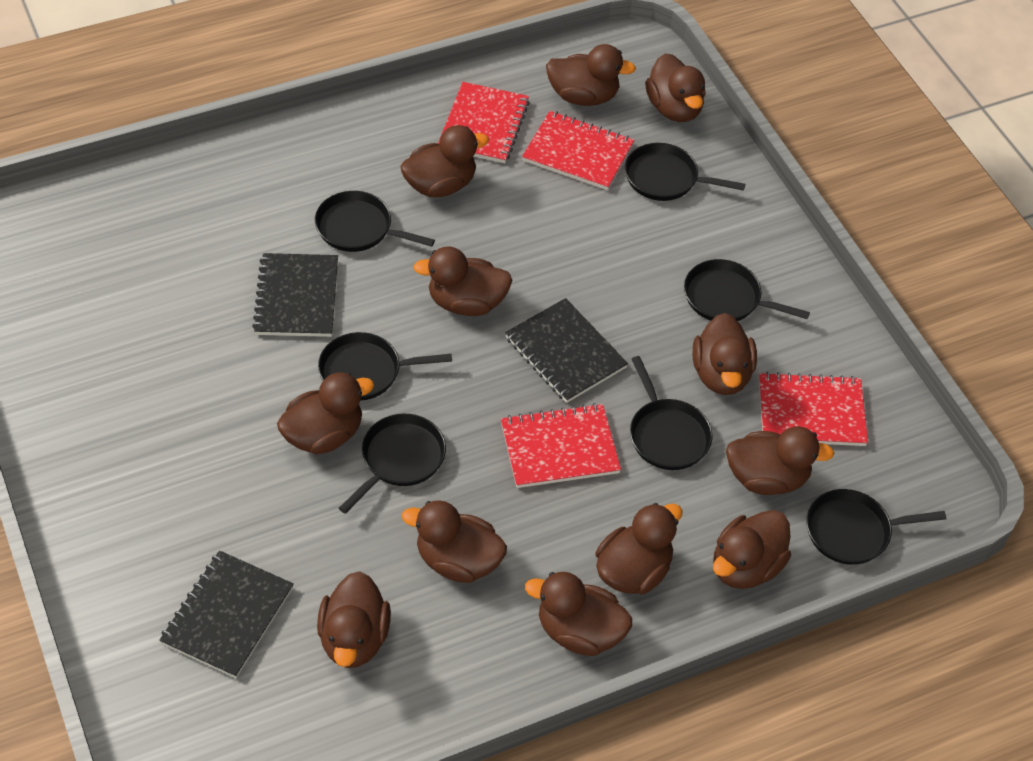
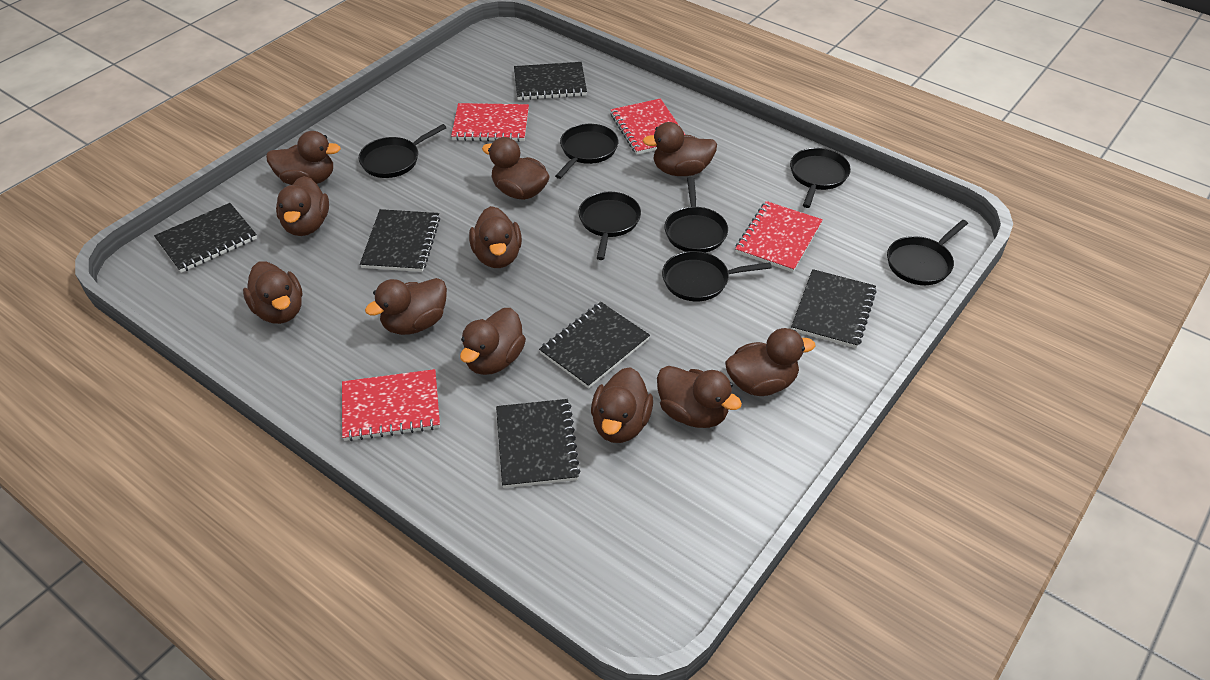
black notebook: [159,550,294,678] [252,253,338,337] [505,298,628,403] = 3 -> [154,203,257,273] [360,209,440,272] [496,399,580,488] [514,62,587,100] [539,302,650,389] [791,269,877,348] = 6
brown duck: [277,372,374,454] [317,571,391,668] [400,125,489,197] [402,500,507,583] [413,246,512,316] [525,572,632,656] [546,44,636,106] [595,503,683,594] [645,53,706,122] [693,313,757,395] [713,510,791,589] [726,426,834,495] = 12 -> [243,262,303,324] [266,131,341,185] [276,176,329,236] [365,278,447,335] [460,308,526,375] [469,206,522,268] [482,137,550,200] [591,367,653,443] [643,122,717,176] [657,366,742,428] [725,328,815,396] = 11

